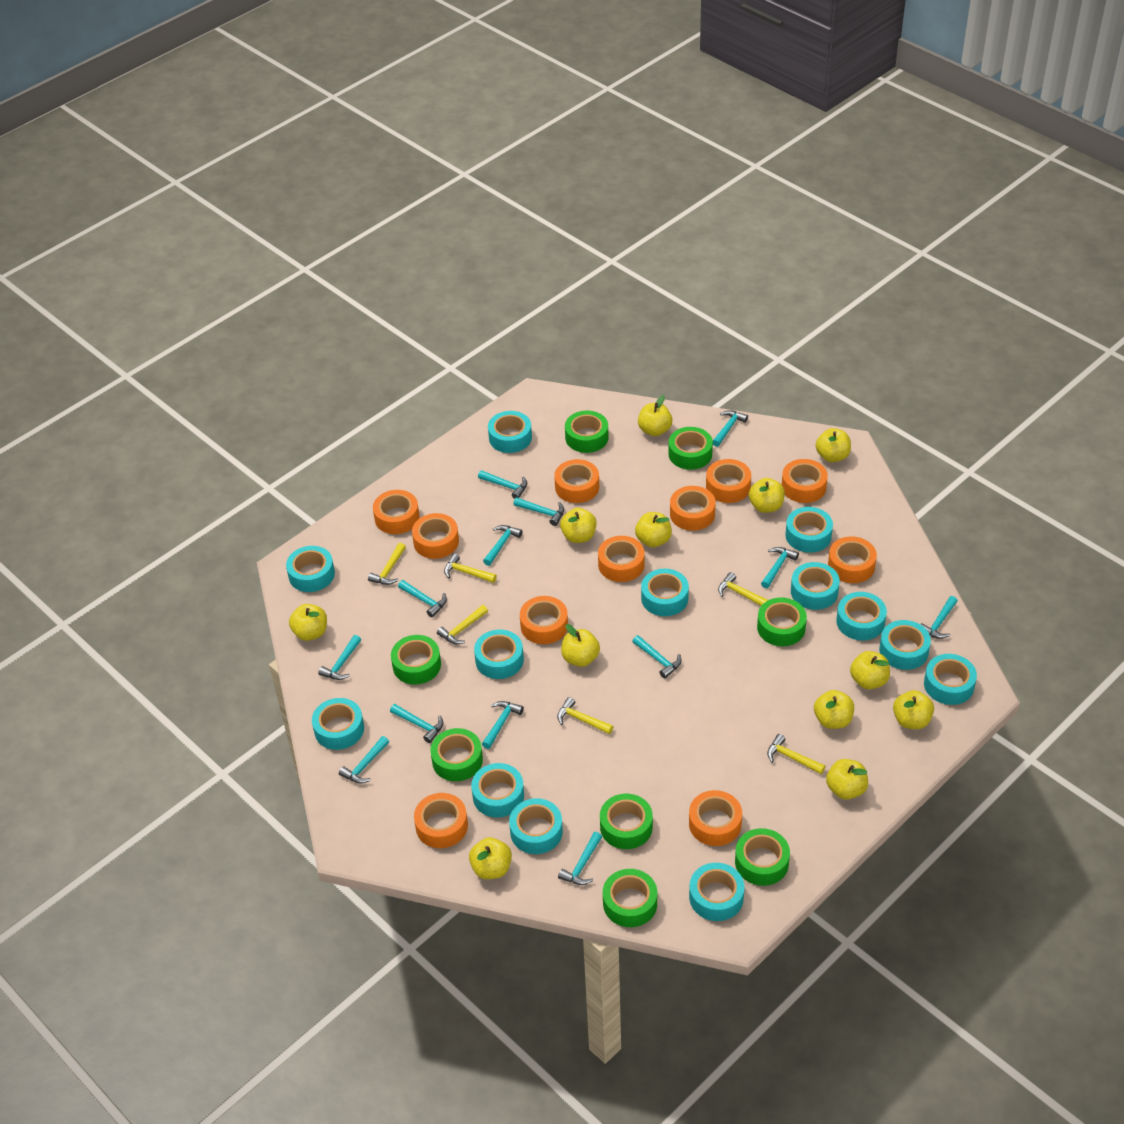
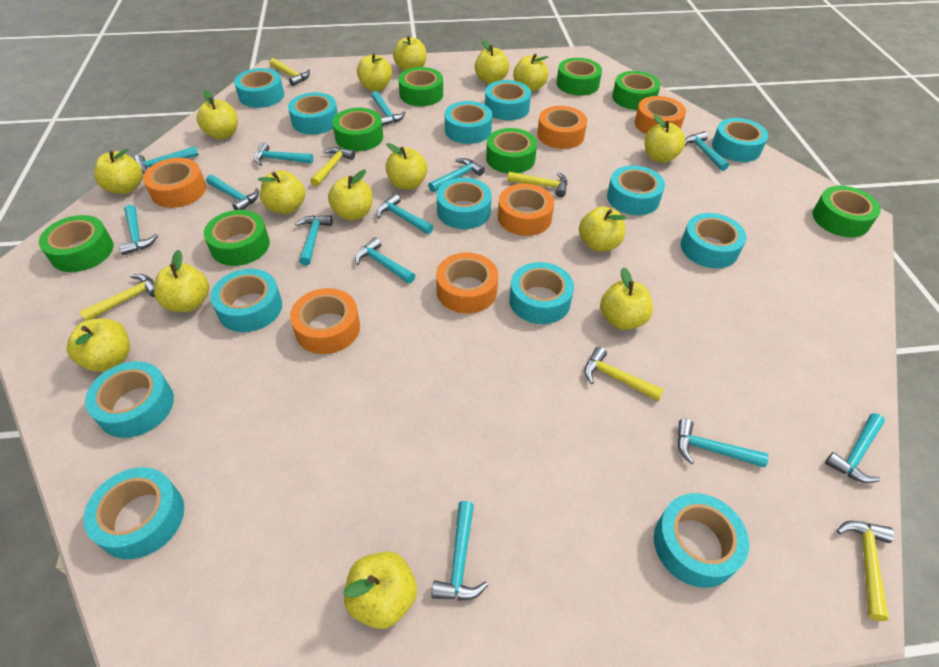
orange tape: [373,490,420,534] [412,513,459,559] [414,793,468,848] [520,596,568,644] [554,459,599,503] [598,536,645,582] [670,486,715,531] [689,790,742,846] [706,459,751,503] [782,459,828,503] [828,536,877,583] = 11 -> [143,158,206,208] [290,288,360,354] [436,253,498,313] [498,184,554,236] [537,106,587,149] [635,96,686,134] = 6
yellow apple: [289,604,327,641] [469,837,512,879] [560,508,597,543] [561,624,600,667] [635,512,672,548] [638,395,673,436] [749,478,785,513] [814,690,854,729] [816,428,851,462] [826,759,868,800] [850,651,890,689] [893,690,934,729] = 12 -> [67,318,130,372] [94,148,142,194] [154,250,209,312] [197,90,238,139] [258,170,305,214] [328,170,373,221] [343,551,417,629] [357,53,392,91] [386,143,428,190] [393,36,427,71] [475,39,509,84] [513,54,548,92] [579,206,626,252] [600,267,653,330] [644,115,685,163] = 15

